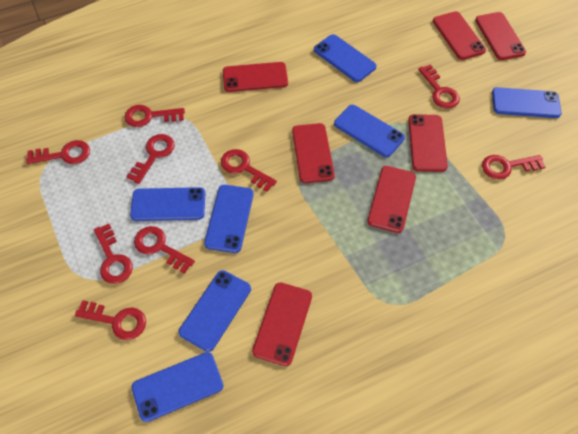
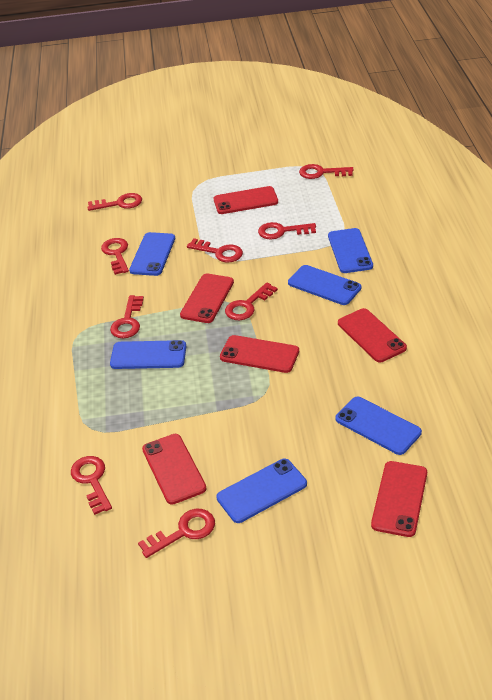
blue phone: [130,187,205,221] [132,352,223,422] [179,270,251,352] [204,185,254,253] [314,34,377,82] [334,105,405,157] [492,87,562,118] = 7 -> [110,340,186,369] [129,232,175,276] [216,459,307,523] [288,265,362,305] [328,228,373,273] [335,397,422,455] = 6
red phone: [223,62,288,92] [252,283,312,366] [292,123,335,183] [367,166,416,233] [408,114,448,172] [433,11,486,60] [475,12,526,60] = 7 -> [142,434,207,505] [180,273,234,323] [214,186,278,214] [220,335,299,373] [338,308,407,362] [371,461,427,537] = 6

